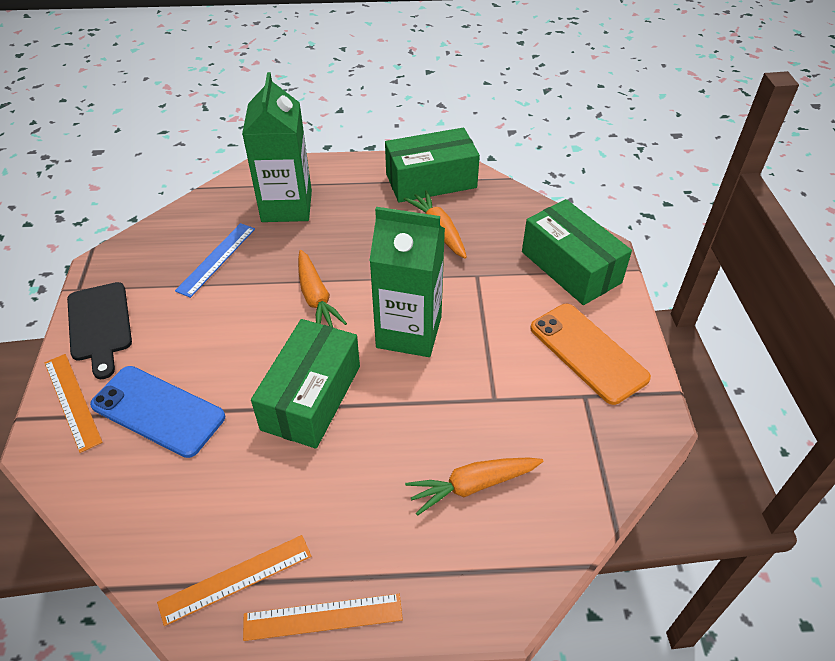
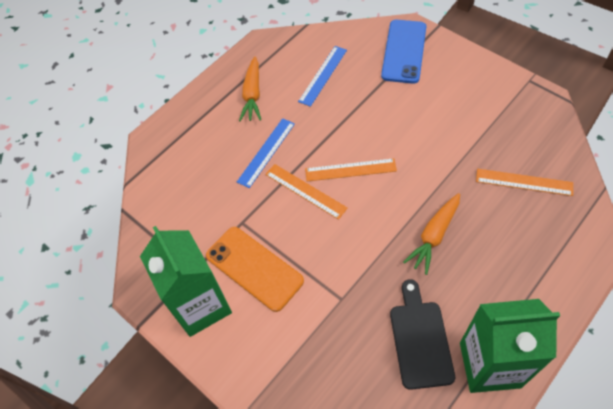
blue ruler: [175,223,255,298] = 1 -> [237,118,295,188] [298,46,347,107] = 2
green box: [251,319,360,449] [385,128,480,203] [522,199,632,305] = 3 -> none = 0
orange carrot: [298,250,347,327] [404,190,467,259] [405,458,544,516] = 3 -> [239,57,261,121] [403,193,460,275] = 2

